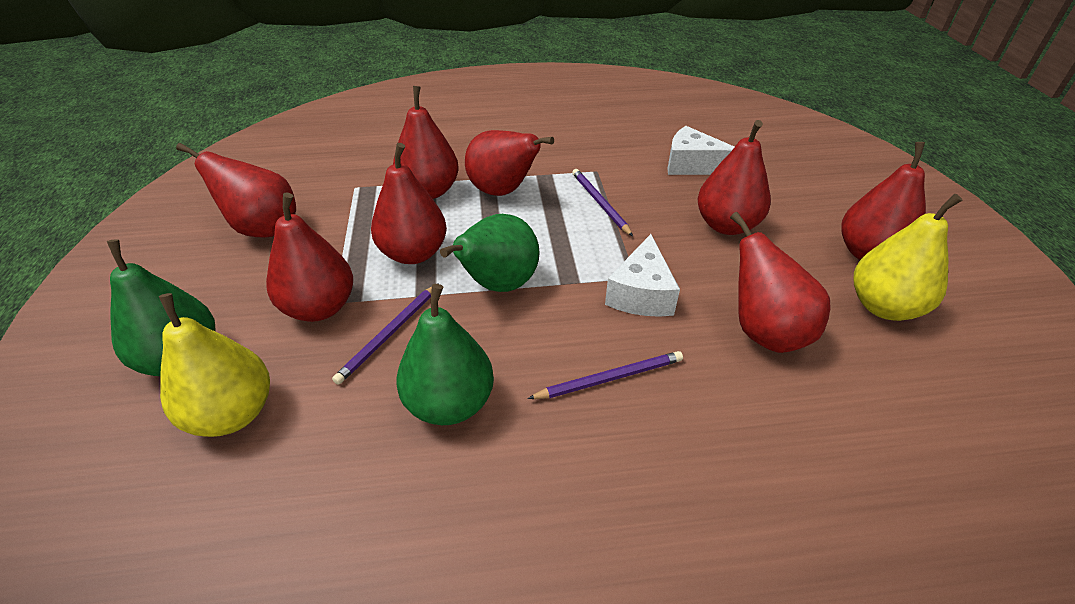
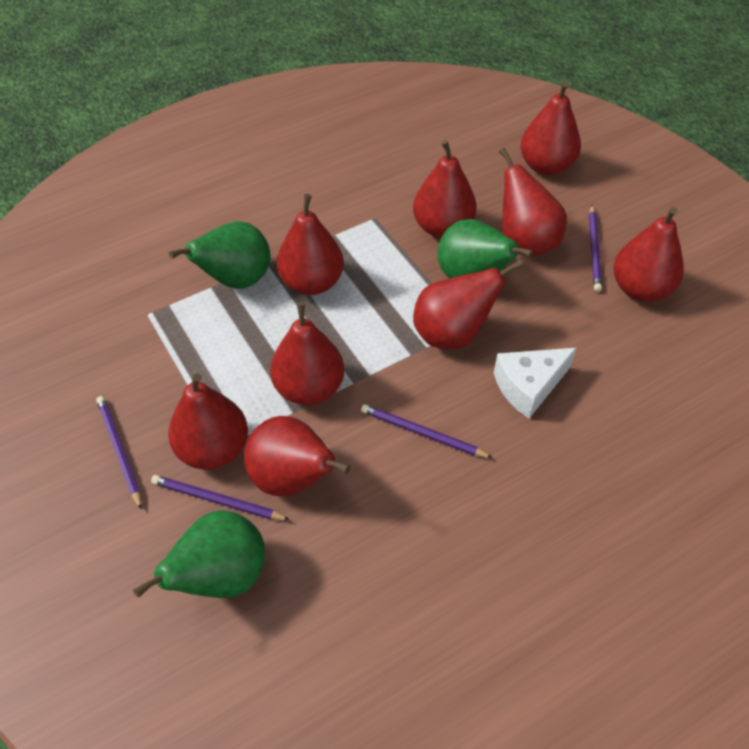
purple pencil: [332,283,439,385] [527,351,683,399] [572,169,633,236] = 3 -> [96,396,142,510] [151,475,290,520] [361,404,493,458] [589,205,602,292] = 4
red pear: [176,143,296,238] [266,192,353,322] [371,143,447,264] [393,86,459,199] [465,130,554,196] [698,120,771,235] [730,212,831,353] [841,142,926,260] = 8 -> [168,373,248,470] [244,416,351,496] [270,302,344,405] [277,194,344,295] [413,140,477,238] [413,260,523,349] [499,148,567,256] [520,81,581,175] [613,207,684,302] = 9
white cheese: [605,234,680,317] [667,126,734,175] = 2 -> [494,348,577,418] = 1
yellow pear: [158,293,270,437] [854,194,962,321] = 2 -> none = 0

